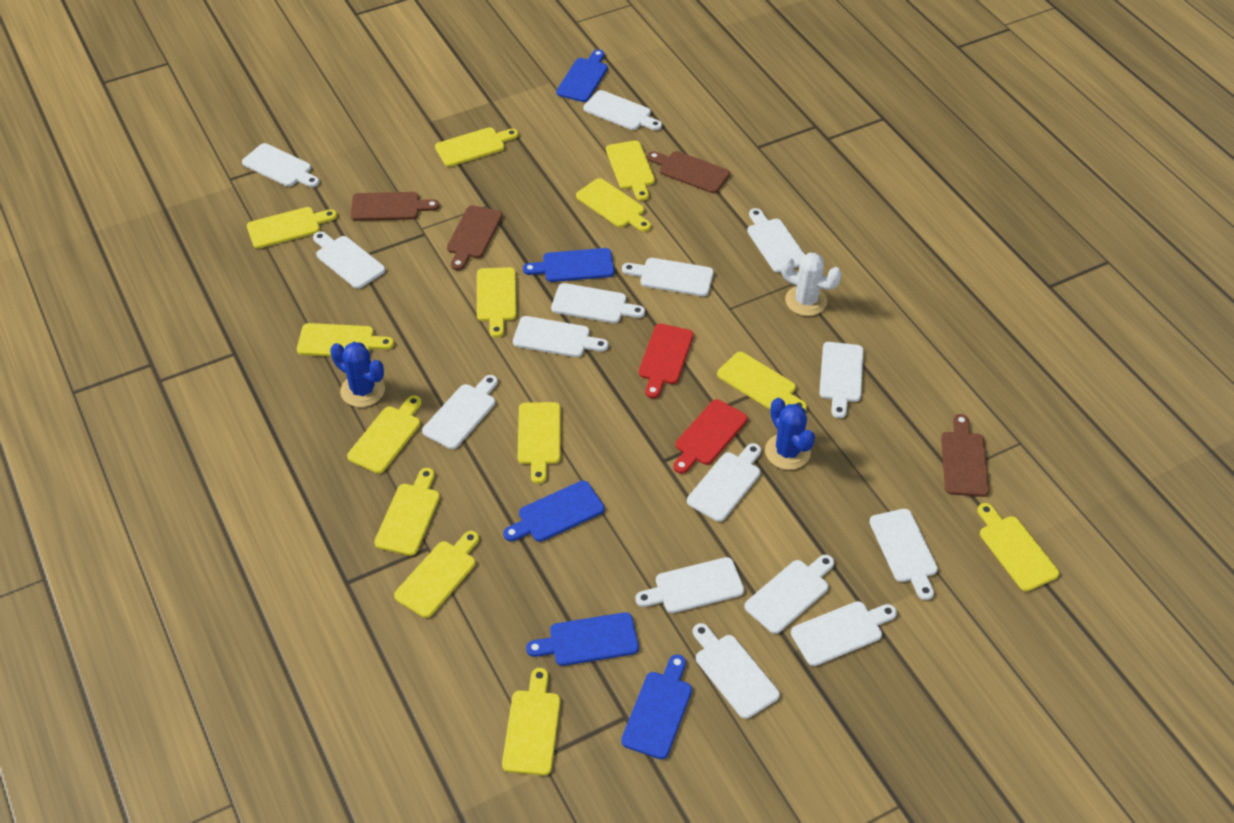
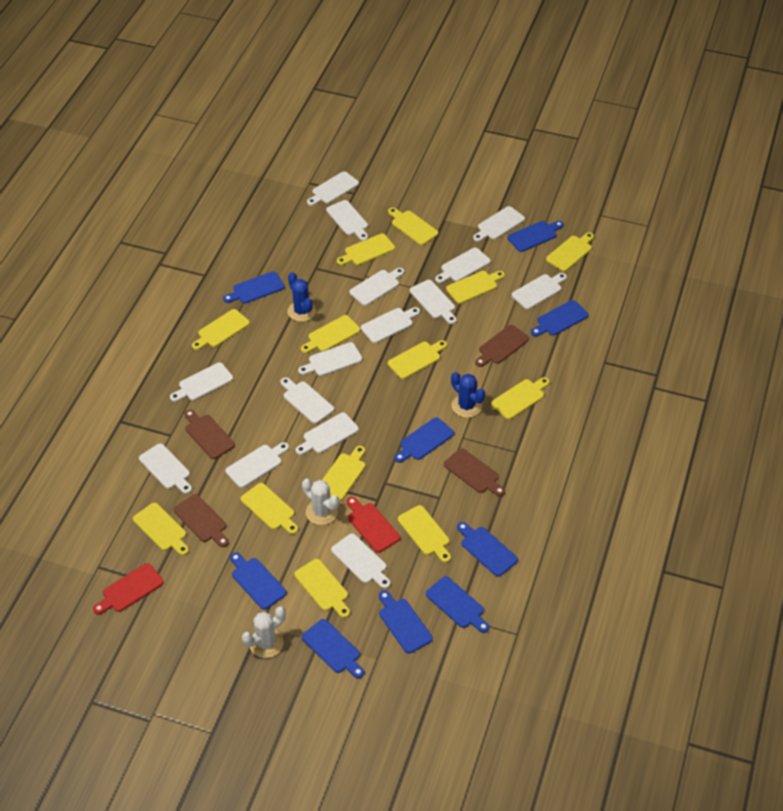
blue cutting board: [503,481,605,542] [523,248,614,282] [526,612,639,666] [556,49,608,102] [621,654,692,759] = 5 -> [223,271,285,303] [230,552,287,610] [302,619,364,678] [379,590,433,654] [394,417,454,463] [426,576,489,633] [457,522,518,576] [507,221,564,252] [531,300,589,337] = 9
white cactus: [781,253,842,316] = 1 -> [242,606,286,658] [302,479,339,525] = 2

